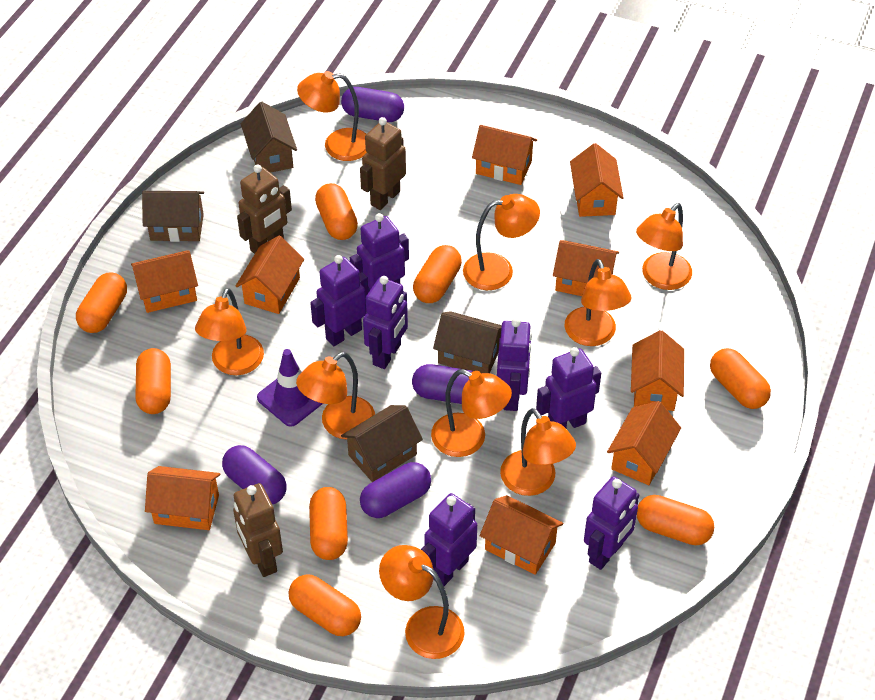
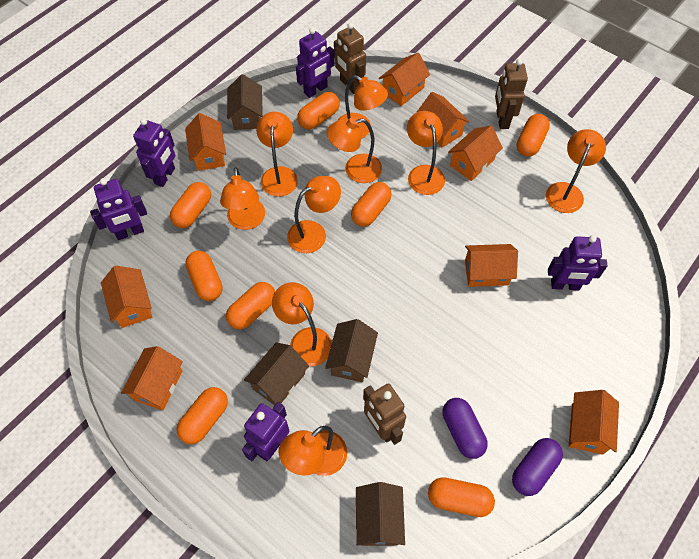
orange house: [131,250,198,313] [145,466,220,530] [236,236,304,314] [472,125,537,185] [480,495,563,575] [553,240,619,296] [570,143,623,217] [607,401,681,485] [631,330,684,411] = 9 -> [101,266,152,328] [121,346,183,411] [185,113,226,171] [379,53,430,106] [417,92,470,148] [448,126,503,181] [465,244,518,287] [569,390,619,455] = 8
purple capsule: [222,445,287,504] [341,87,404,122] [360,462,431,518] [412,364,473,404] = 4 -> [442,398,488,459] [512,438,563,496] = 2
purple robot: [310,255,368,346] [350,213,409,293] [363,276,408,369] [421,493,477,586] [497,318,532,411] [536,347,601,428] [584,476,639,570] = 7 -> [90,178,147,240] [133,118,175,187] [242,402,289,461] [296,28,334,98] [548,235,608,290] = 5
purple traffic cone: [257,349,323,427] = 1 -> none = 0

